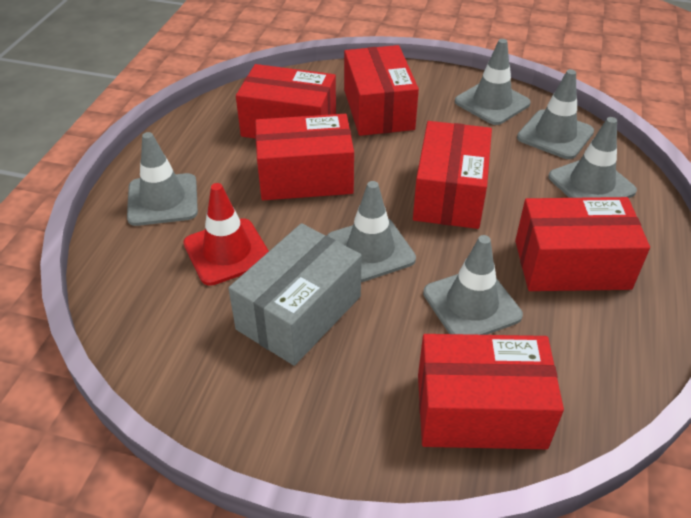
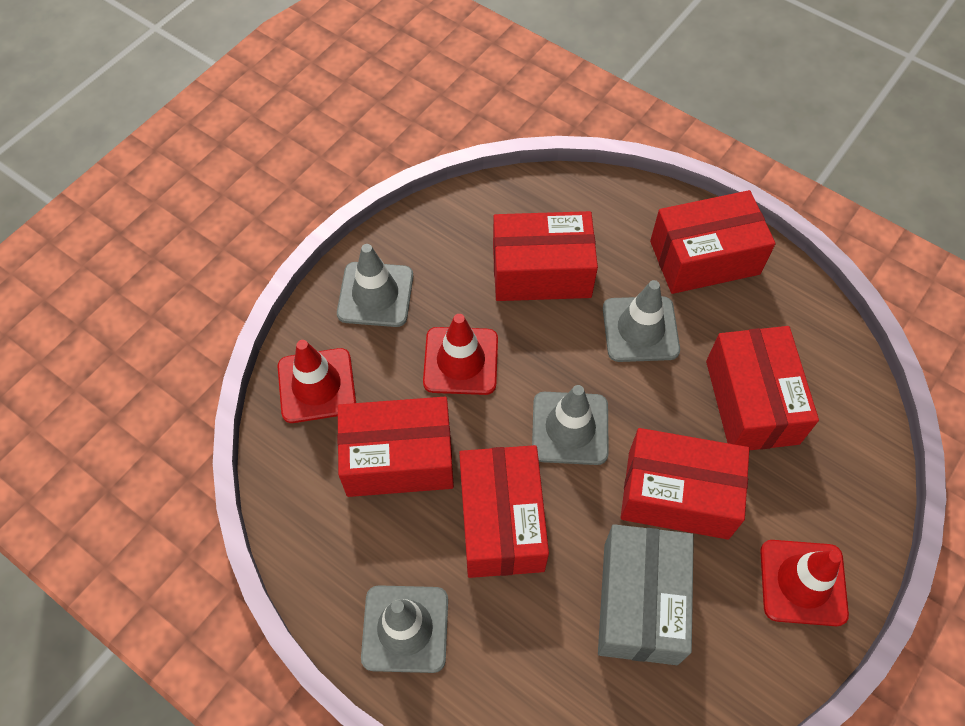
grey traffic cone: [127,132,198,226] [327,181,416,282] [423,235,523,335] [455,39,531,125] [517,69,594,159] [548,117,637,198] = 6 -> [337,244,413,327] [361,585,448,673] [532,385,609,465] [603,280,680,362] = 4
red traffic cone: [183,183,269,286] = 1 -> [278,340,356,423] [423,314,498,395] [760,540,849,626] = 3

